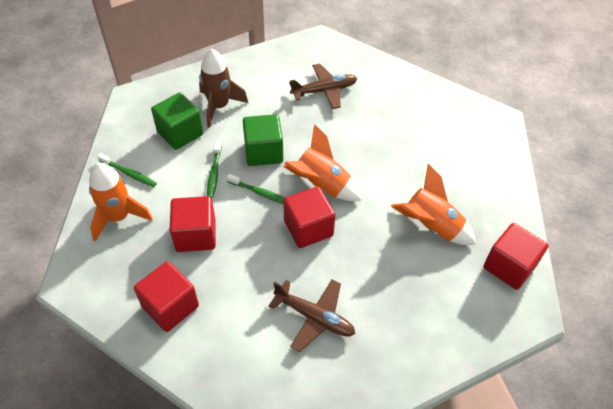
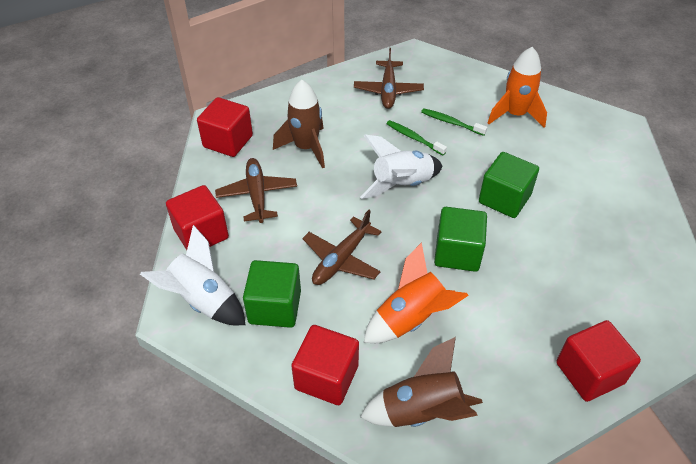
brown plane: [269,279,355,352] [289,64,357,109] = 2 -> [215,158,297,223] [302,210,382,285] [354,48,424,109] = 3
brown rocket: [199,49,248,128] = 1 -> [273,80,325,168] [360,337,483,427] = 2
green cube: [151,93,203,150] [243,114,283,166] = 2 -> [243,260,301,328] [434,207,487,272] [479,152,539,218] = 3
green toothbrush: [97,153,157,187] [207,141,222,199] [227,174,285,204] = 3 -> [387,120,447,155] [421,108,487,136] = 2
orange rocket: [89,163,153,242] [284,124,361,201] [391,164,476,245] = 3 -> [364,242,469,343] [488,47,547,128] = 2
white rocket: none = 0 -> [140,225,245,325] [360,134,442,199] = 2

